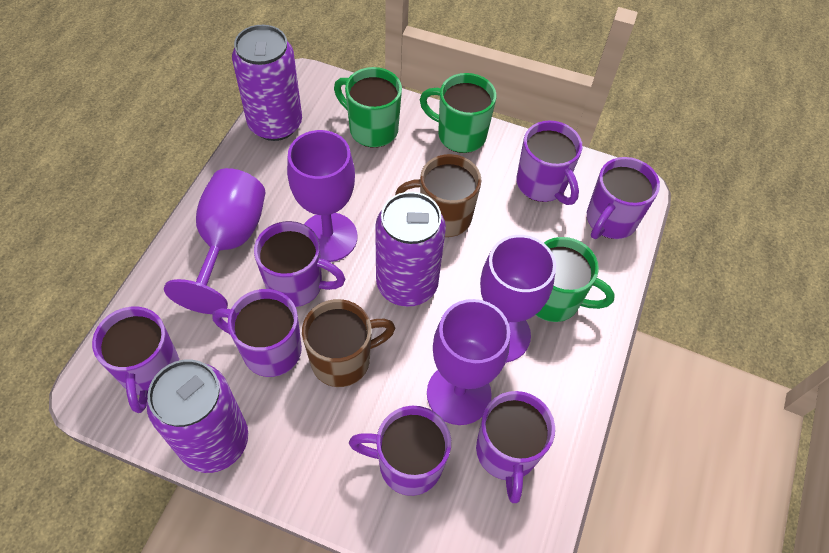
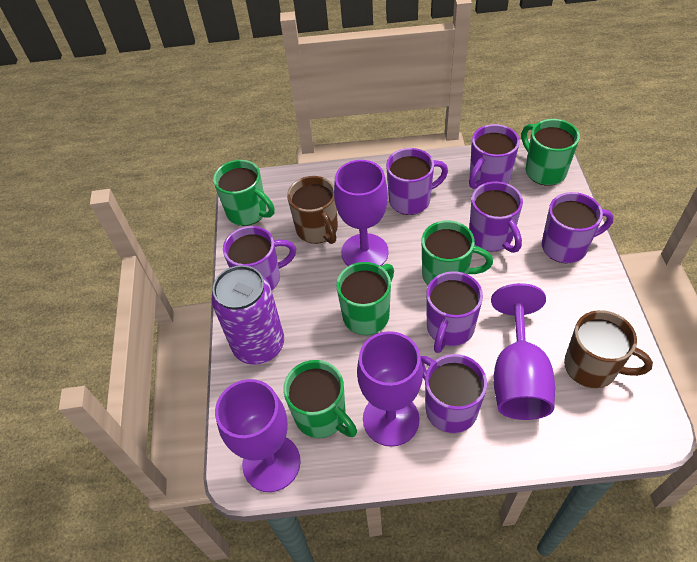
green mug: [334,67,402,148] [420,73,496,153] [536,237,615,322] = 3 -> [213,160,275,226] [283,360,357,438] [336,262,394,335] [422,220,493,285] [522,119,580,186] = 5
purple can: [146,359,248,473] [232,25,302,141] [375,192,446,307] = 3 -> [211,265,284,365] = 1

